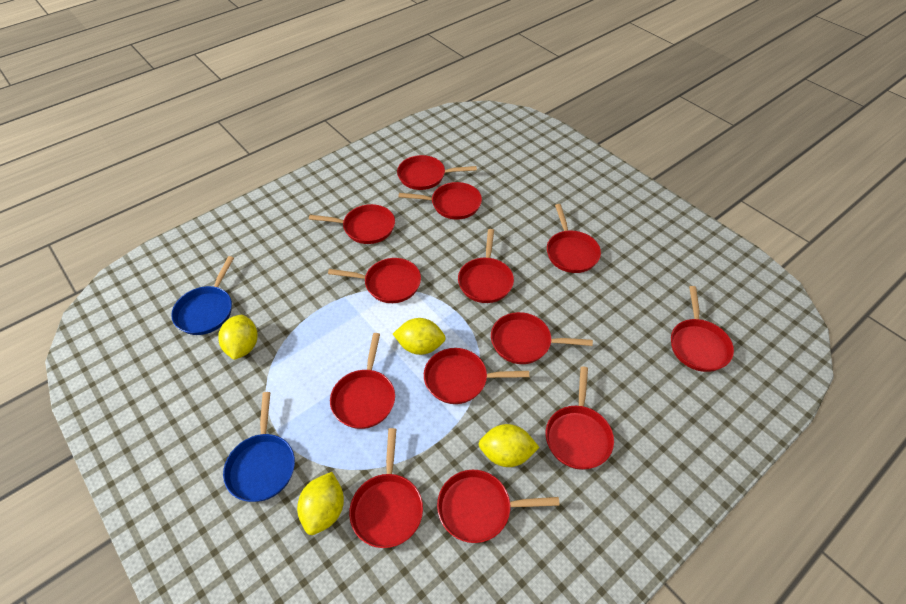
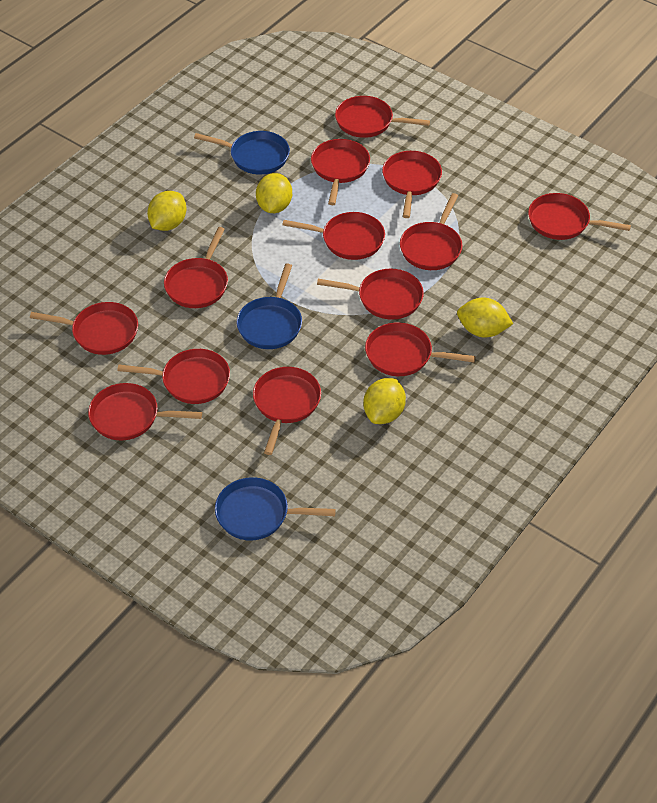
blue pan: [171,256,234,335] [223,392,295,502] = 2 -> [194,131,290,174] [215,477,336,540] [237,264,302,349] = 3

